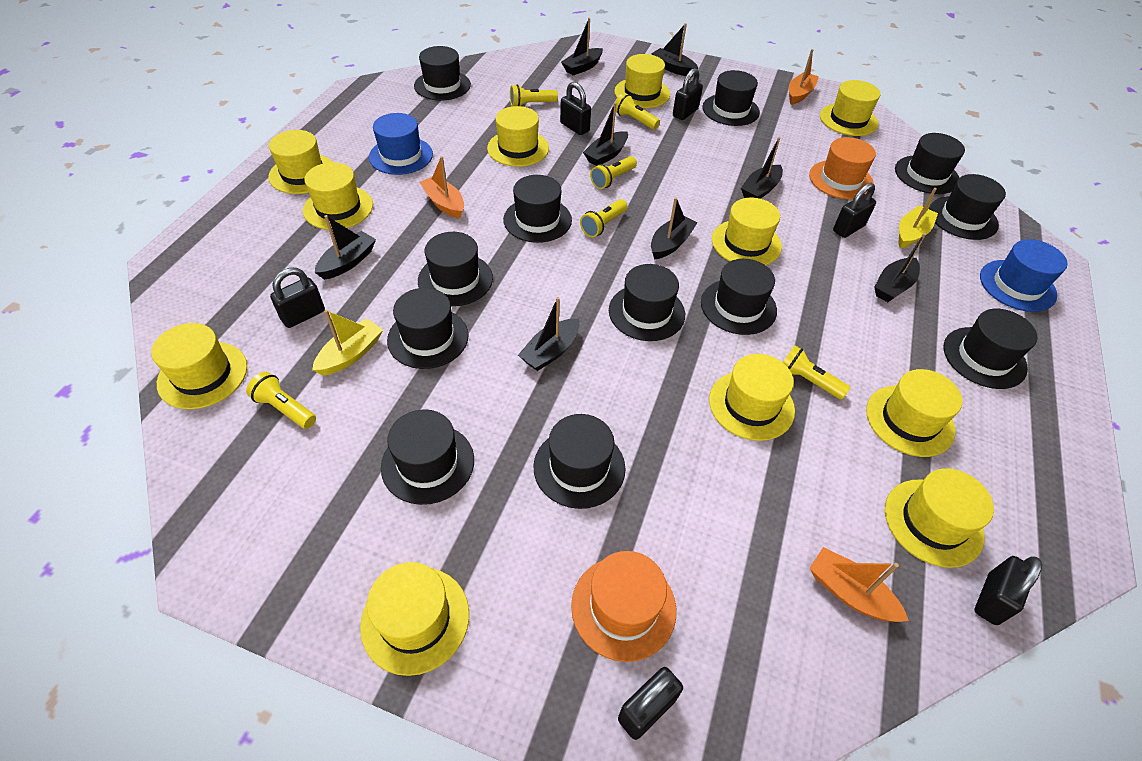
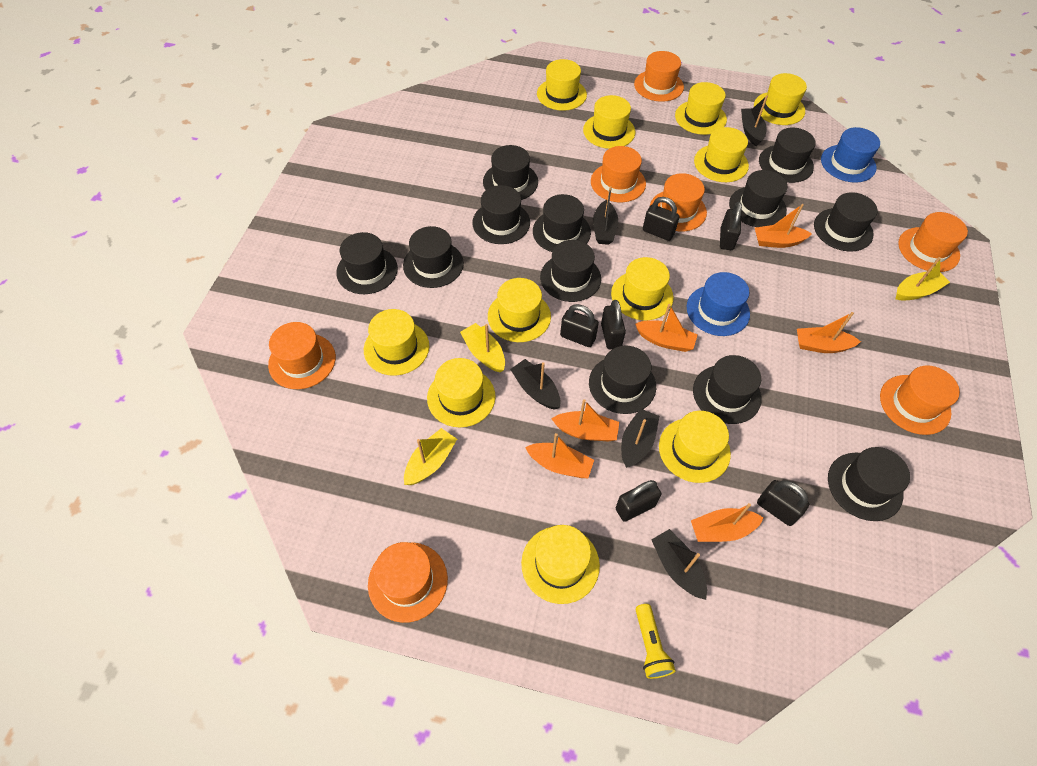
black boat: [315,215,376,280] [518,297,580,371] [561,18,603,75] [583,102,628,166] [651,23,698,76] [651,197,698,260] [741,137,783,199] [875,233,926,302] = 8 -> [510,359,560,410] [593,186,618,245] [621,408,659,468] [651,529,707,600] [741,95,768,147] = 5
orange boat: [419,156,464,218] [789,49,819,105] [810,547,909,622] = 3 -> [525,433,594,478] [552,399,619,442] [635,304,697,352] [691,503,764,542] [755,204,812,248] [797,312,861,353] = 6
orange hat: [571,551,676,662] [809,137,876,200] = 2 -> [268,322,336,389] [368,542,448,623] [591,146,646,202] [634,51,684,102] [650,173,707,231] [880,365,960,435] [898,212,968,272] = 7
yellow boat: [312,310,383,376] [899,188,938,248] = 2 -> [404,428,457,485] [460,323,505,373] [896,257,950,300] = 3
yellow flashlight: [246,372,316,429] [510,84,558,106] [580,199,628,237] [590,156,637,189] [616,93,660,130] [783,346,850,400] = 6 -> [636,604,675,679] = 1

